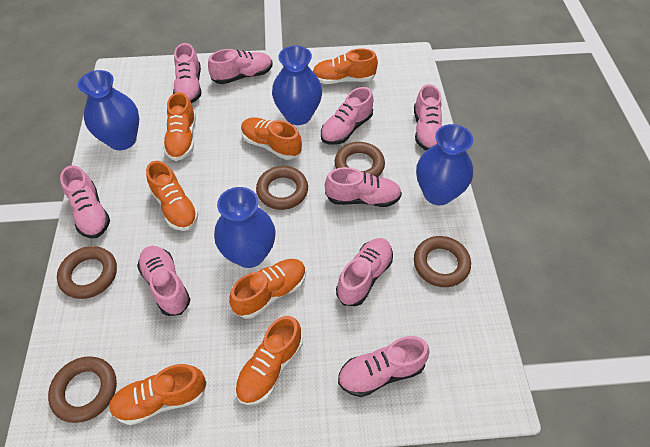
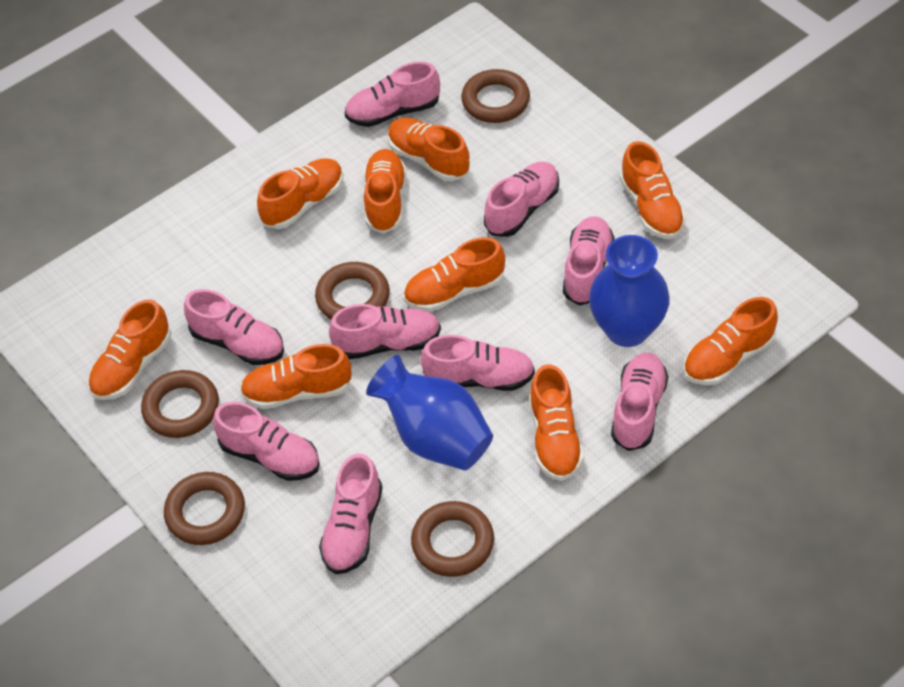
blue vase: [78,70,139,150] [214,187,276,268] [272,46,322,125] [416,124,473,205] = 4 -> [366,355,493,471] [589,235,670,347] = 2
orange shoe: [109,364,207,425] [146,161,199,231] [163,92,196,161] [229,259,306,319] [235,316,303,405] [241,118,302,160] [313,49,378,84] = 7 -> [88,299,171,400] [240,344,352,409] [257,158,343,229] [364,149,406,233] [388,117,470,181] [404,237,505,312] [529,364,584,481] [620,141,686,239] [683,297,778,385] = 9

